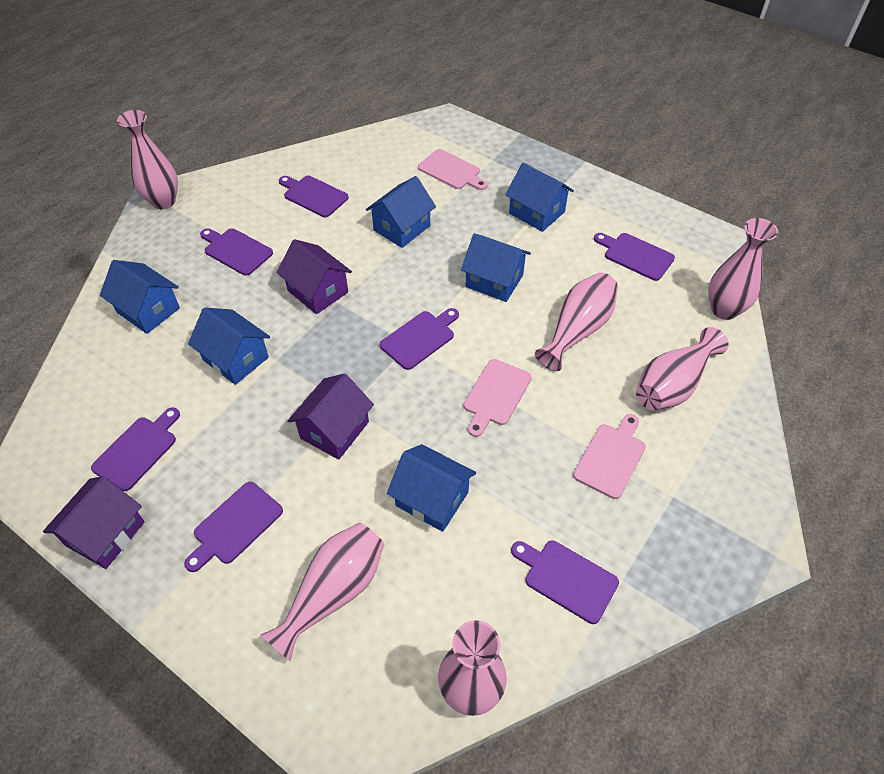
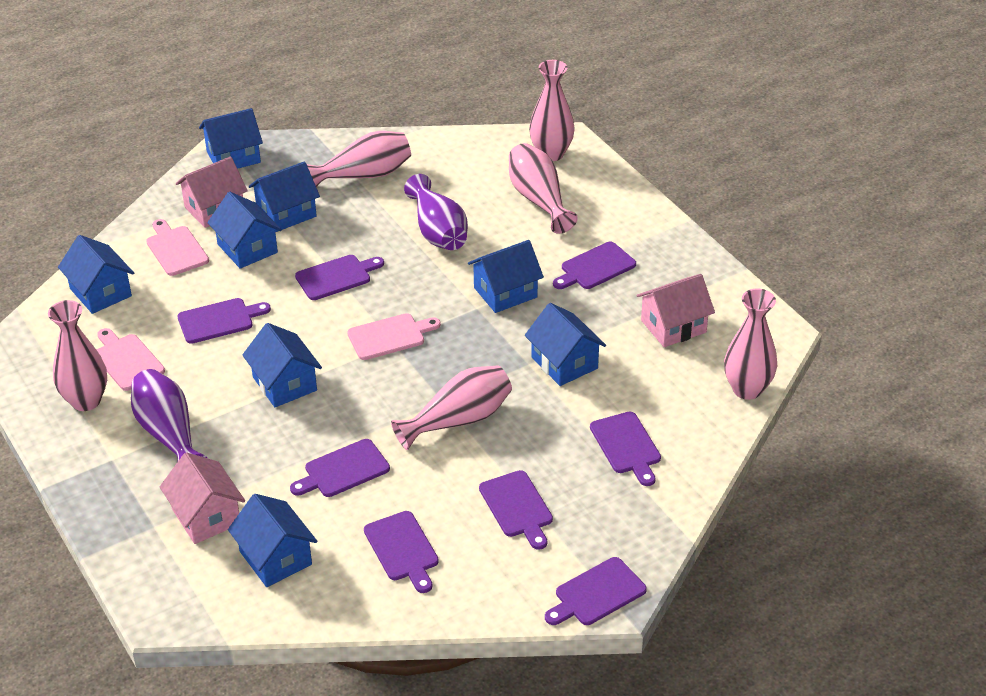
blue house: [100,260,180,334] [188,307,270,385] [366,176,436,248] [387,444,476,532] [461,233,531,302] [505,163,574,232] = 6 -> [58,235,134,314] [199,108,263,169] [208,192,282,269] [228,494,317,587] [243,323,322,407] [249,161,320,232] [468,240,544,313] [525,303,606,386] = 8
pink house: none = 0 -> [160,452,245,544] [176,157,248,228] [637,274,715,347] = 3
purple cutting board: [91,407,180,491] [184,482,283,572] [200,228,273,276] [279,176,349,217] [380,308,459,370] [511,540,619,624] [594,233,675,281] = 7 -> [177,298,271,344] [290,439,390,497] [295,255,384,300] [364,511,439,593] [479,470,553,550] [545,557,647,625] [553,242,636,289] [590,412,661,486] = 8
purple house: [43,476,145,569] [276,239,352,314] [288,373,374,460] = 3 -> none = 0
purple vase: none = 0 -> [131,369,207,461] [404,174,468,250] = 2

